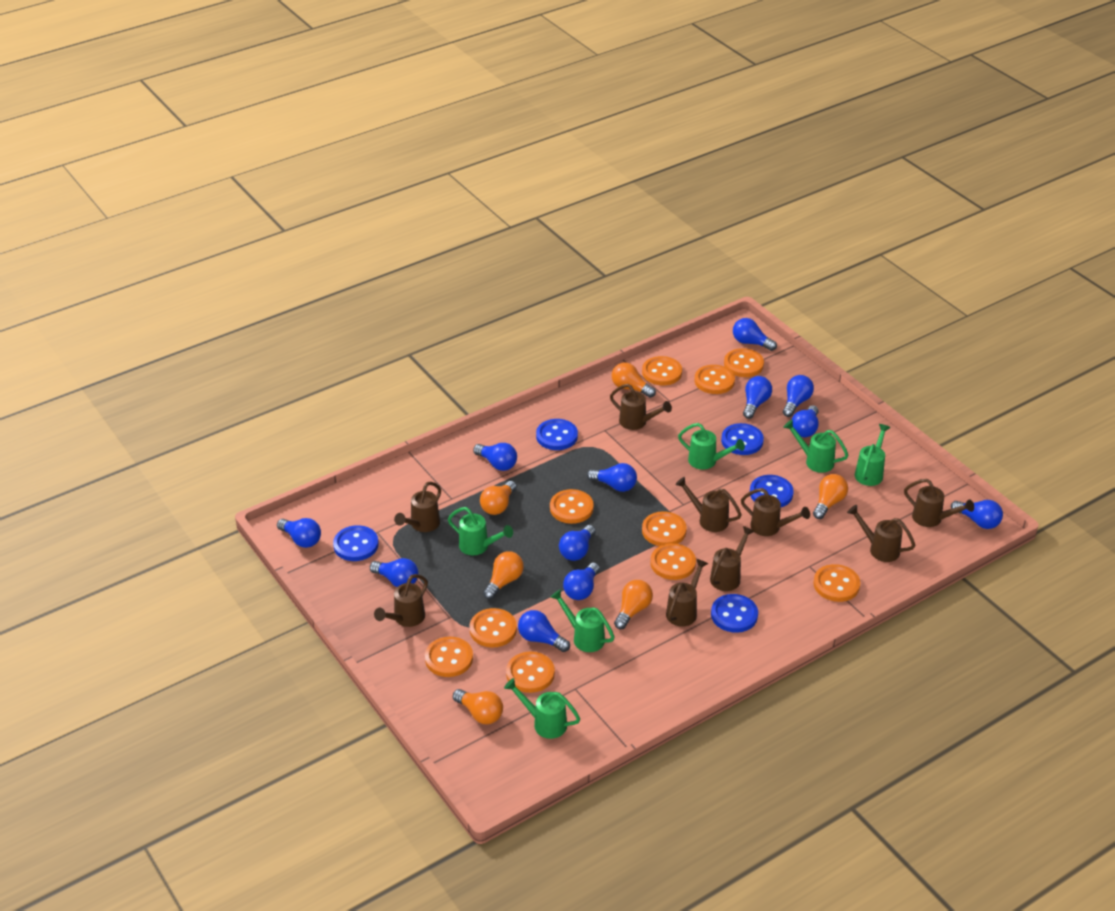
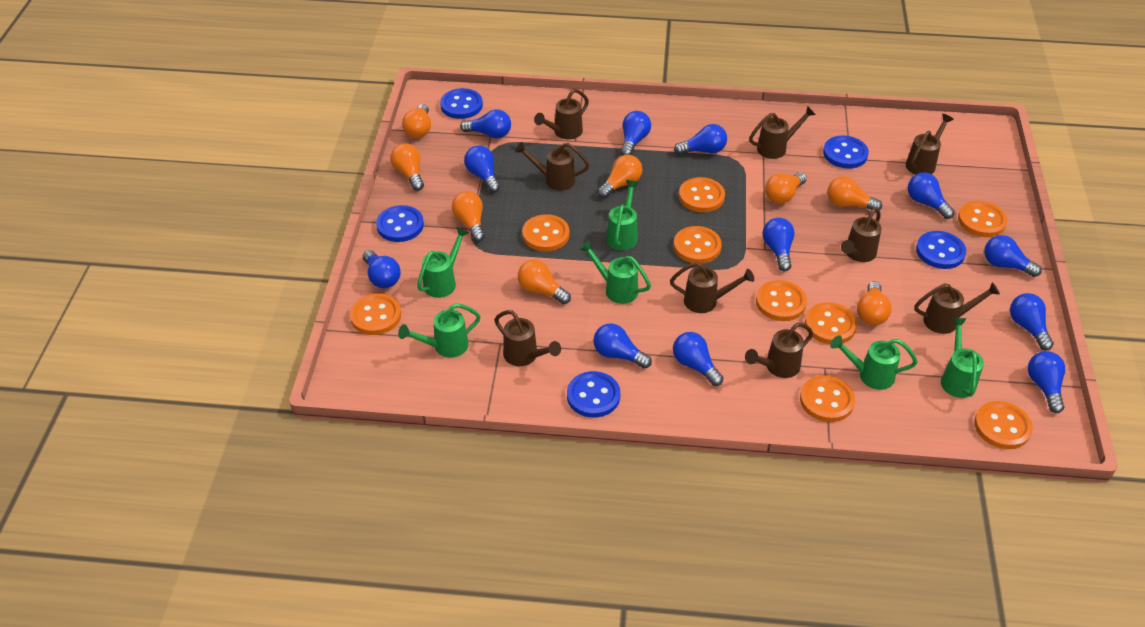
orange button: [425,637,473,677] [469,608,517,648] [506,651,555,693] [550,489,594,524] [642,356,682,385] [642,511,687,546] [650,543,696,580] [695,365,735,394] [724,348,764,377] [814,564,860,602] = 10 -> [350,293,401,335] [522,214,570,252] [674,226,722,264] [679,177,725,212] [756,280,807,321] [800,375,855,422] [805,302,857,344] [958,201,1007,237] [974,401,1033,449] = 9
orange light bulb: [453,689,503,724] [480,481,517,515] [483,551,524,599] [612,362,656,398] [614,580,653,629] [813,474,848,519] = 6 -> [391,143,424,191] [402,104,431,138] [452,191,485,242] [518,260,571,304] [597,155,642,198] [765,173,807,204] [827,176,882,210] [857,282,892,325] = 8

